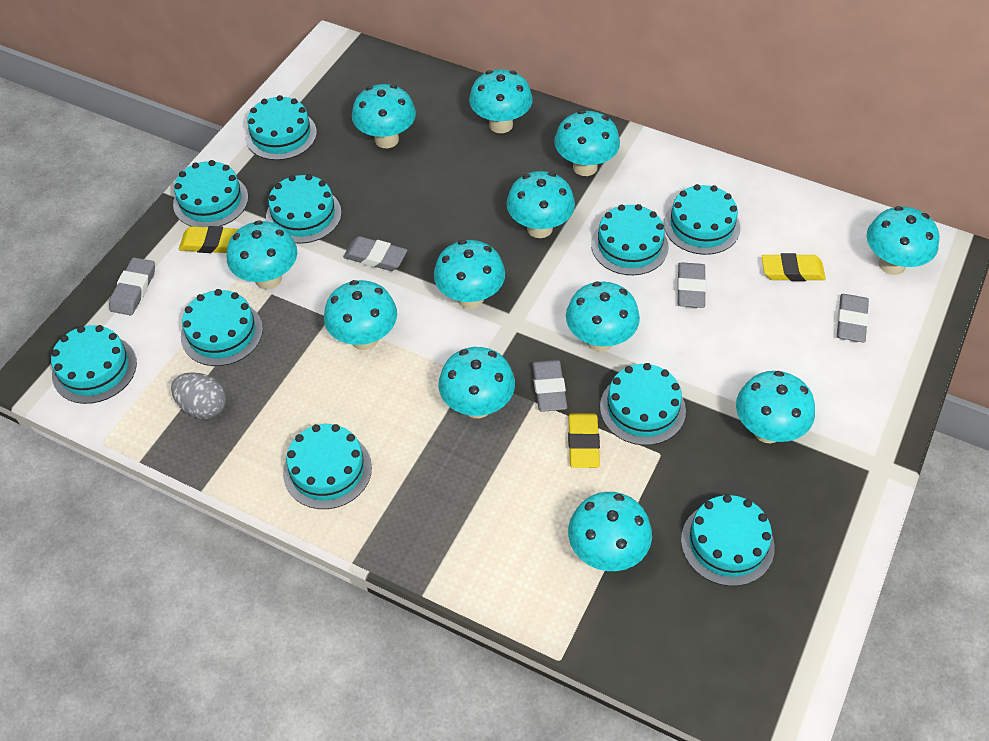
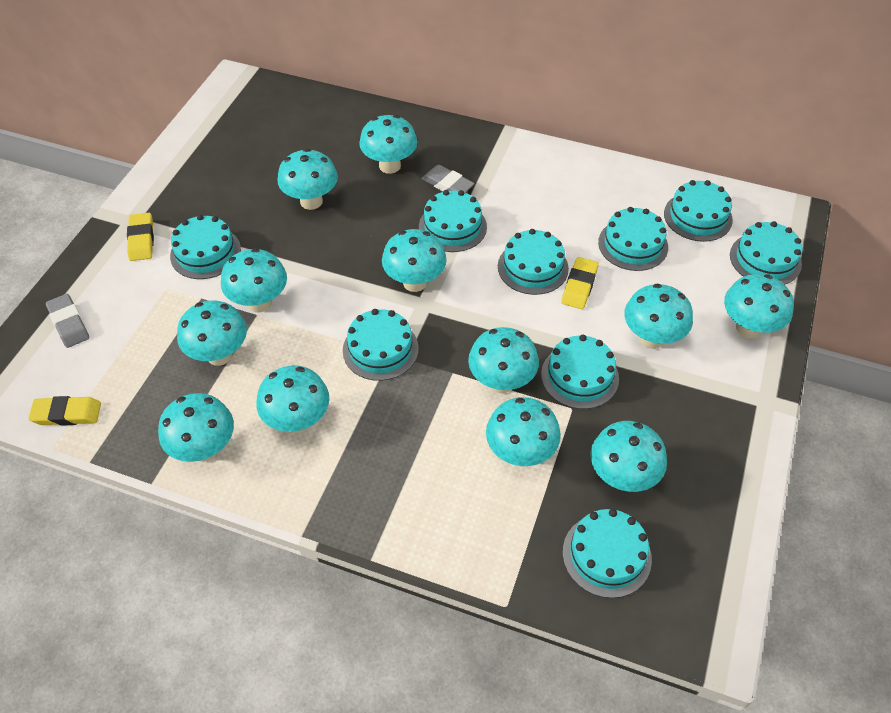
grey egg: [171,372,226,419] = 1 -> none = 0
grey eraser: [109,258,155,316] [343,236,408,271] [532,360,567,412] [677,262,706,308] [837,294,869,342] = 5 -> [46,294,89,348] [422,165,475,193] = 2
turquoise cake: [51,325,137,404] [173,160,248,227] [181,289,263,366] [245,95,317,160] [266,174,341,244] [283,424,372,509] [591,204,669,275] [600,363,686,445] [664,184,740,255] [681,495,775,586] = 10 -> [170,215,241,279] [343,309,419,381] [419,190,487,252] [498,229,569,295] [541,335,619,409] [563,509,652,598] [598,207,668,271] [664,180,733,242] [730,221,803,284] = 9

